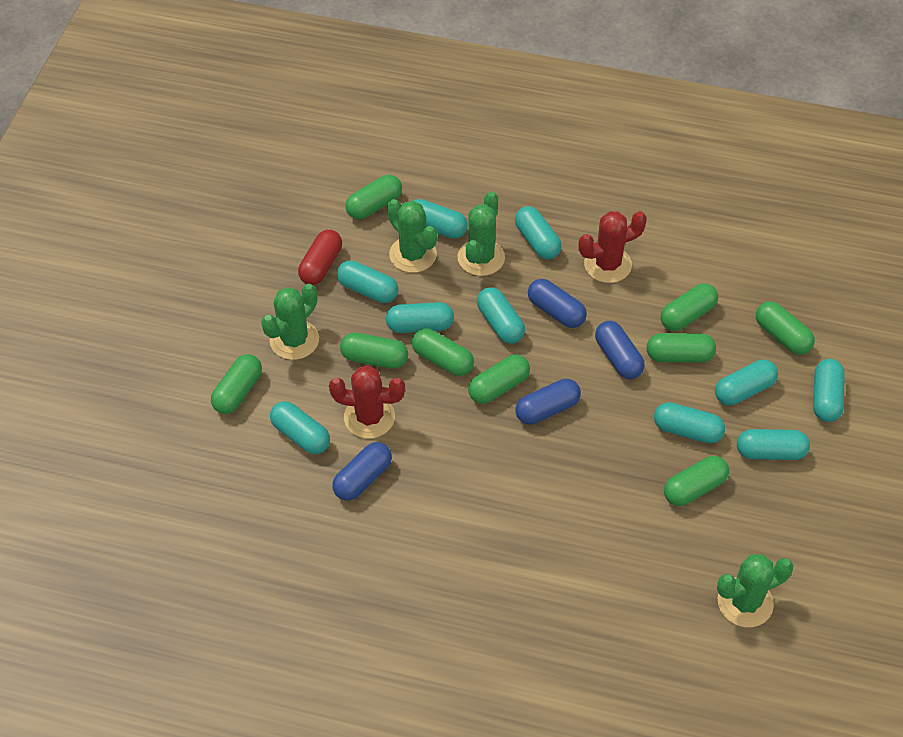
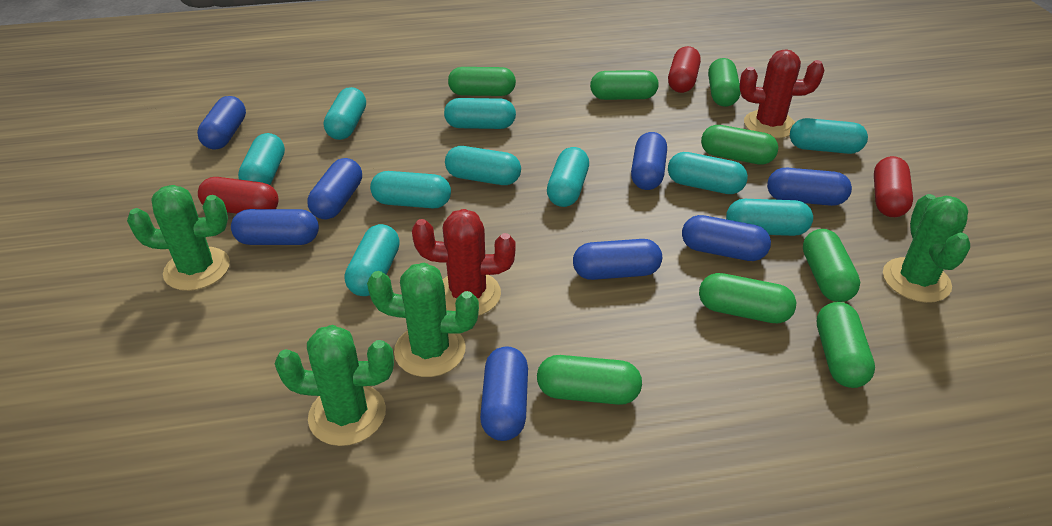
blue capsule: [332,442,392,501] [515,379,581,425] [528,279,587,328] [595,321,645,379] = 4 -> [197,96,246,150] [231,209,319,245] [307,158,362,219] [480,346,528,441] [573,239,662,280] [631,132,667,190] [682,215,771,261] [767,168,852,206] = 8
green capsule: [211,354,262,414] [340,333,408,369] [345,175,402,219] [412,328,474,376] [468,355,530,404] [646,333,716,363] [661,283,718,331] [664,456,729,506] [756,301,815,355] = 9 -> [448,67,516,96] [537,355,642,405] [590,70,659,100] [699,273,796,323] [701,125,778,165] [708,58,741,107] [803,229,860,302] [817,302,875,388] = 8
red capsule: [298,230,342,285] = 1 -> [198,177,278,214] [668,46,701,93] [874,156,913,217] = 3

